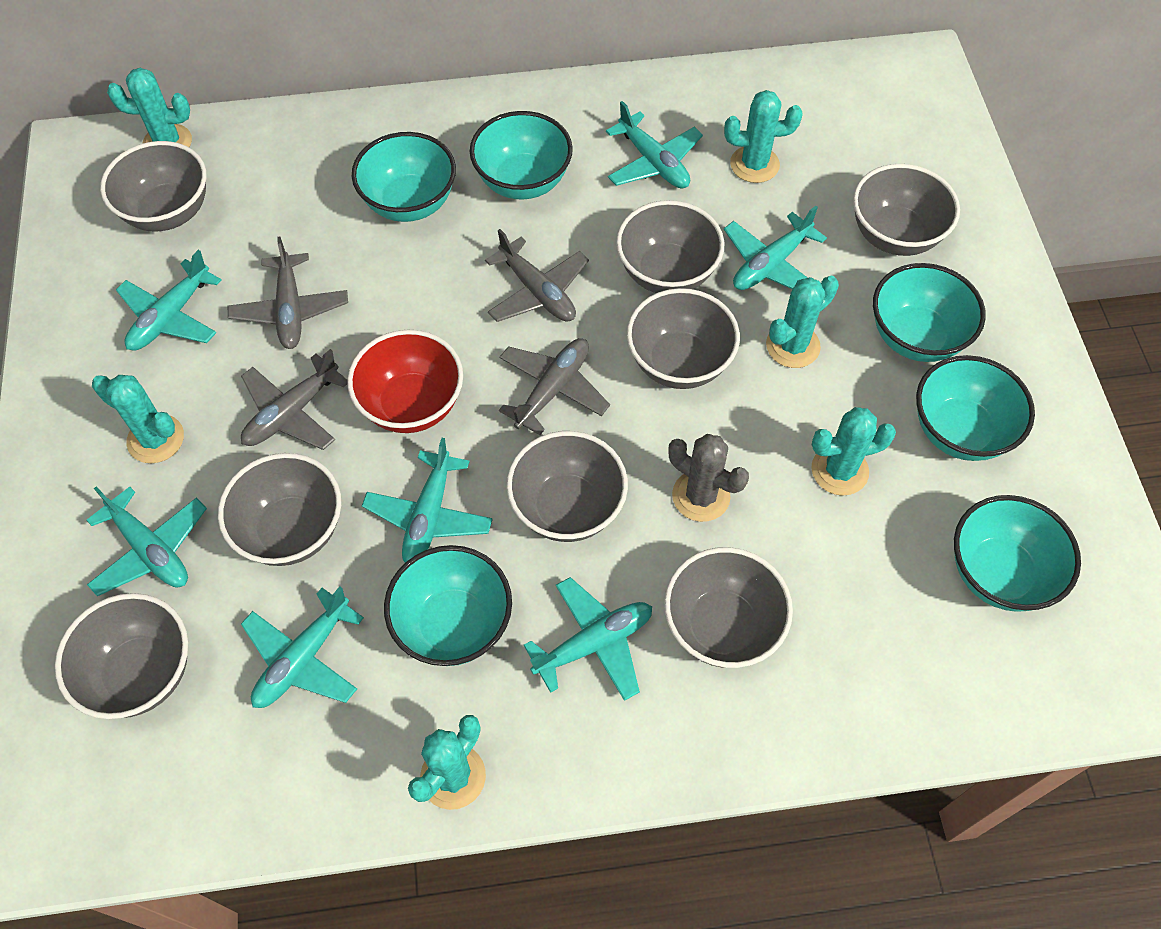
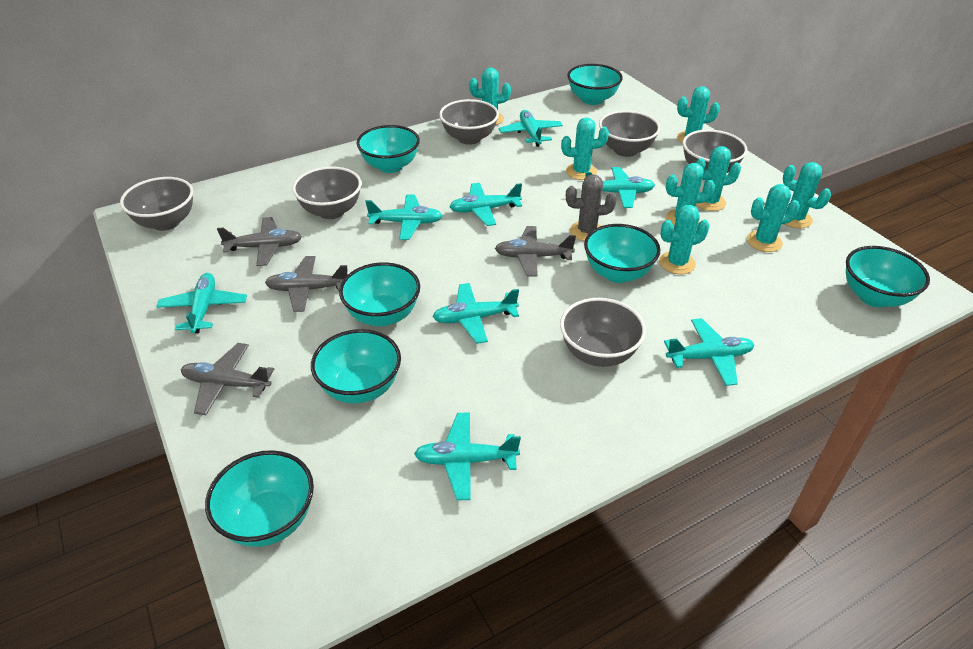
grey bowl: [55,593,188,719] [100,141,206,232] [218,453,341,566] [506,431,628,542] [616,200,724,293] [627,288,740,389] [664,547,793,668] [853,164,960,256] = 8 -> [120,177,194,231] [292,166,362,219] [439,99,499,145] [560,298,646,367] [599,110,660,157] [683,129,747,173] = 6
red bowl: [347,330,463,433] = 1 -> none = 0
turquoise bowl: [352,132,456,222] [384,545,512,666] [470,111,573,199] [873,263,986,362] [916,355,1035,461] [954,495,1081,612] = 6 -> [205,450,314,547] [311,329,401,404] [339,262,420,326] [356,125,420,173] [567,64,623,105] [584,224,660,283] [846,246,930,307] = 7
turquoise cactus: [92,375,184,463] [107,68,192,147] [408,715,486,810] [724,90,803,183] [766,276,839,368] [811,407,896,496] = 6 -> [469,68,511,125] [561,117,609,180] [659,205,710,274] [666,163,715,226] [677,86,720,143] [696,146,741,211] [747,184,800,252] [783,162,831,228] = 8
turquoise plane: [86,486,207,596] [116,250,222,351] [241,586,364,708] [362,438,493,563] [524,577,652,701] [606,101,703,188] [724,206,827,290] = 7 -> [156,273,247,333] [365,195,443,240] [414,413,521,500] [433,283,519,344] [449,183,522,226] [499,110,563,147] [585,167,655,208] [664,318,754,386] = 8

